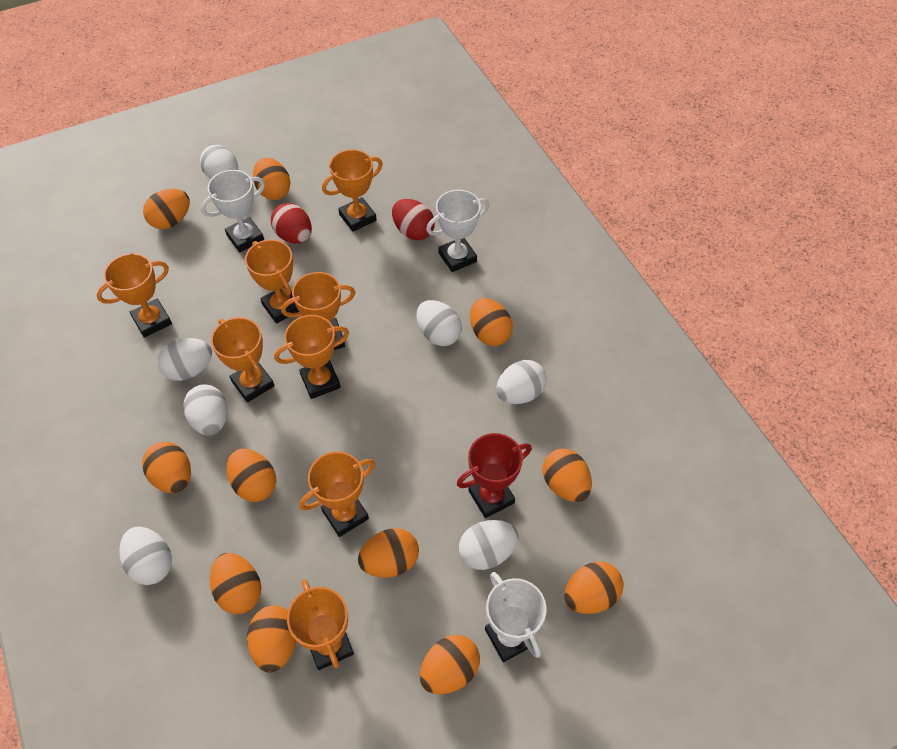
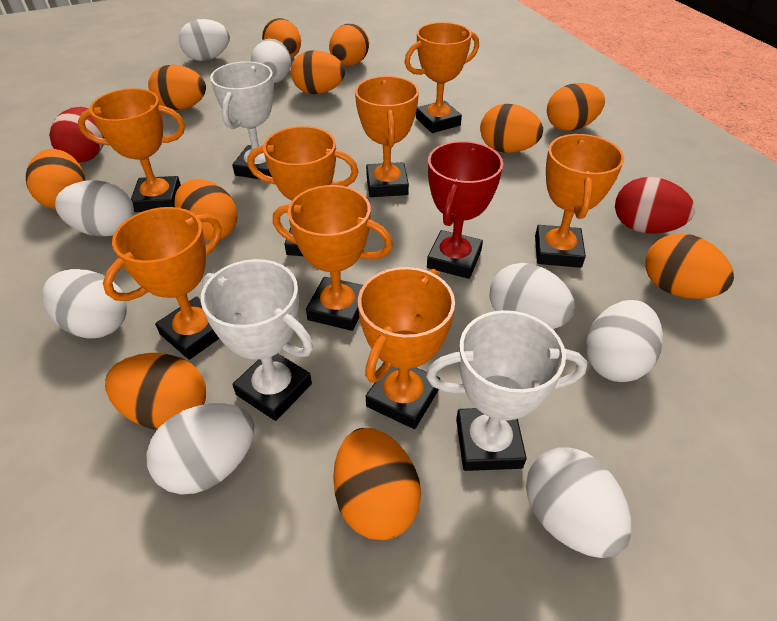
white egg: [119,526,172,585] [157,338,212,381] [183,385,228,435] [200,145,238,179] [416,300,462,346] [459,520,519,570] [496,360,547,404] = 7 -> [42,269,127,339] [55,180,134,237] [147,403,254,495] [179,19,230,61] [251,39,291,83] [490,263,575,329] [526,448,632,558] [586,300,663,382] = 8

